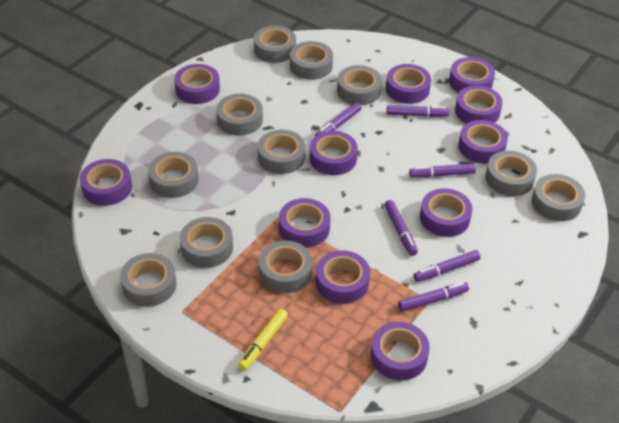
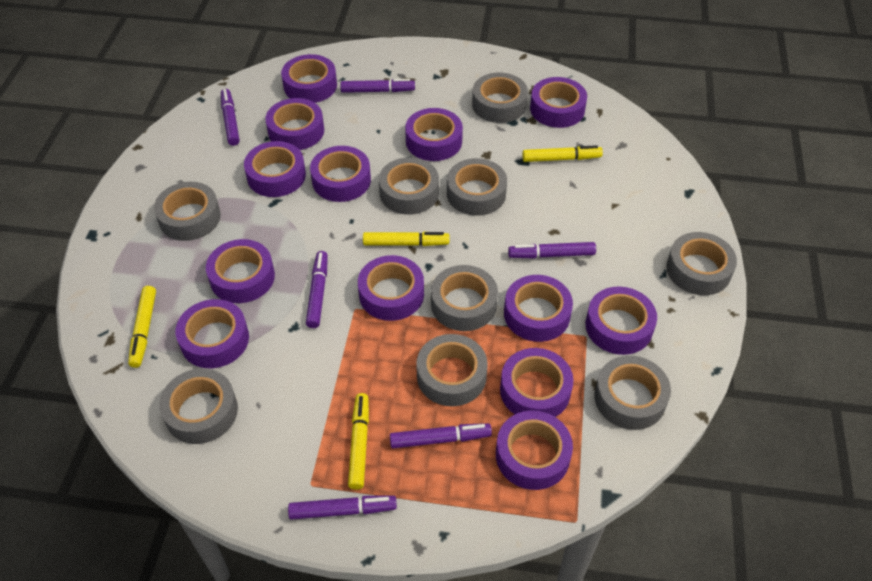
grey tape: [120,253,176,307] [148,152,199,198] [180,217,233,268] [216,94,263,136] [254,25,296,63] [258,130,305,174] [259,241,312,293] [290,41,333,80] [337,65,382,105] [486,151,537,196] [532,174,585,221] = 11 -> [154,182,221,241] [159,369,238,444] [379,157,439,215] [416,334,488,406] [431,265,498,331] [447,158,507,216] [472,73,528,123] [594,355,671,430] [666,232,737,295] = 9
purple tape: [80,159,132,206] [174,64,220,104] [279,198,330,248] [310,131,358,175] [316,250,370,304] [371,322,430,380] [386,64,431,104] [420,188,472,237] [449,57,495,93] [455,85,503,124] [458,120,508,164] = 11 -> [175,299,249,368] [206,239,275,303] [244,141,306,197] [265,98,324,150] [281,54,337,103] [310,146,371,202] [358,255,424,321] [405,108,463,161] [496,411,573,490] [500,348,574,417] [504,275,573,342] [530,77,587,128] [586,287,657,355] = 13
yellow marker: [238,309,288,370] = 1 -> [128,286,156,368] [348,393,369,490] [363,232,450,246] [522,145,603,162] = 4

